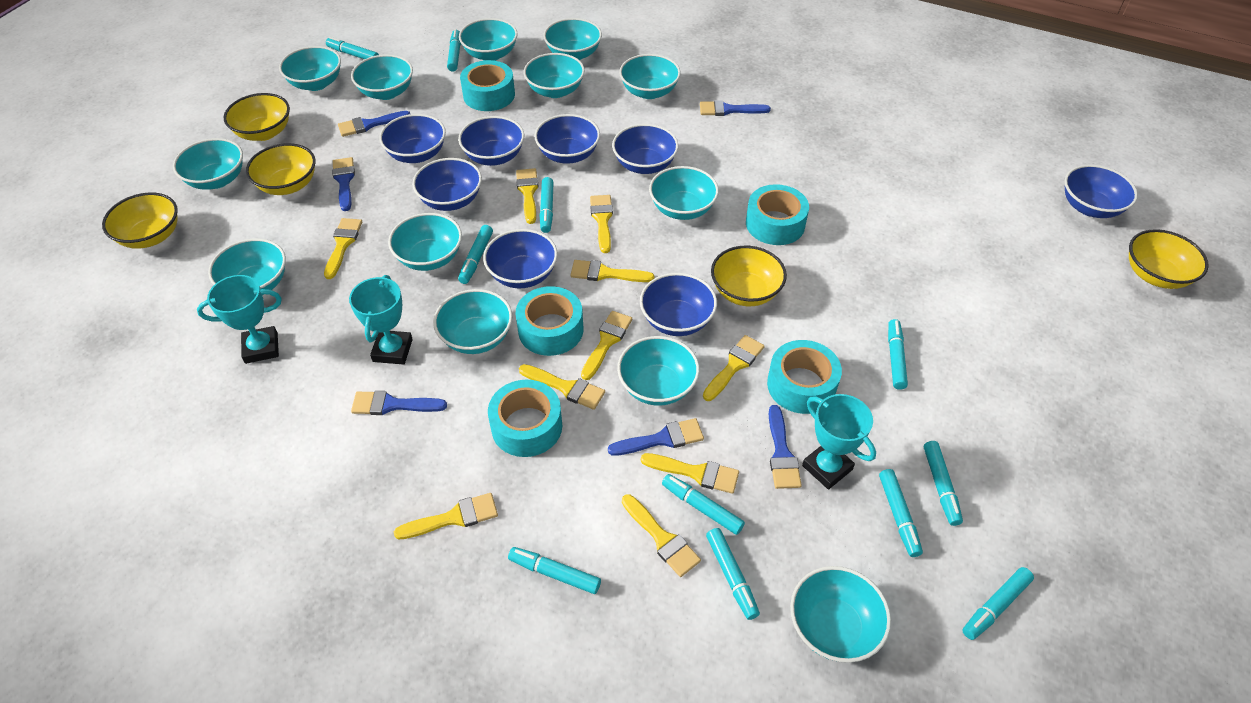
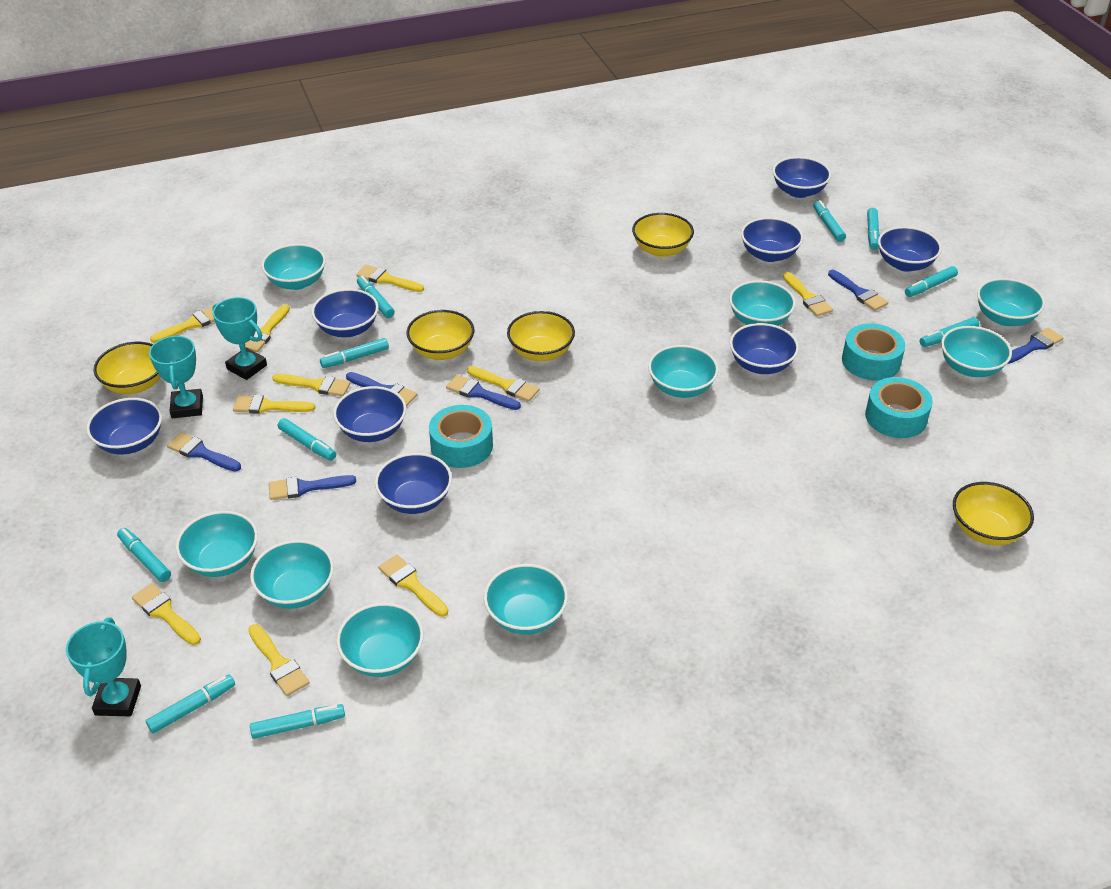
turquoise bowl: [173,138,243,190] [208,239,286,295] [279,46,341,91] [351,54,413,100] [388,213,462,271] [433,289,513,354] [459,18,518,61] [524,53,585,98] [543,18,602,60] [617,336,700,406] [619,54,681,99] [649,166,719,220] [790,566,891,663] = 13 -> [176,511,258,577] [250,540,334,609] [261,244,326,290] [336,603,424,677] [484,564,568,635] [648,345,719,398] [729,280,796,326] [941,326,1012,377] [977,278,1045,326] = 9
turquoise marker: [326,37,379,59] [447,29,461,72] [458,225,493,284] [508,547,601,594] [540,177,554,233] [662,474,745,535] [706,528,760,620] [879,469,923,557] [888,319,908,390] [924,441,963,526] [962,567,1034,640] = 11 -> [117,528,171,582] [146,674,235,733] [250,704,345,739] [278,418,336,461] [320,338,389,368] [357,276,395,318] [813,200,846,242] [867,208,880,250] [905,266,958,297] [920,317,979,347] = 10
turquoise tape: [460,60,515,111] [488,380,562,457] [516,286,583,356] [746,184,809,245] [767,340,842,414] = 5 -> [429,405,493,468] [842,323,905,381] [865,377,933,438] = 3

